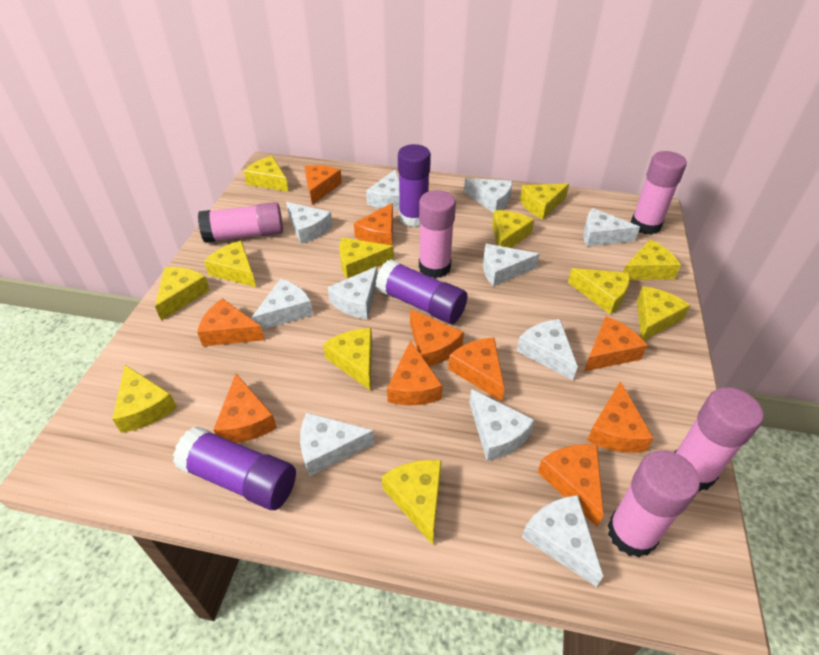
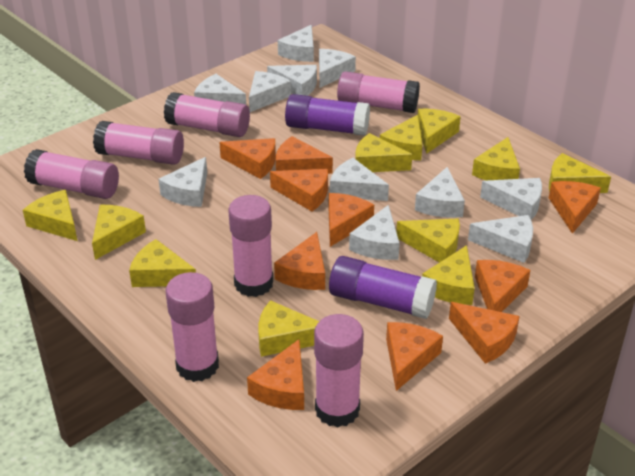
pink glue stick: [198,202,283,243] [419,190,456,278] [607,450,700,557] [630,151,687,234] [674,387,763,492] = 5 -> [24,149,119,199] [93,121,184,165] [164,92,250,137] [166,272,219,382] [228,195,273,297] [314,314,364,427] [337,71,420,113] = 7
purple glue stick: [173,426,296,510] [376,259,467,324] [398,144,431,227] = 3 -> [285,94,370,136] [329,256,437,319] = 2
yellow cheese: [112,365,177,433] [155,267,210,321] [204,241,256,287] [244,156,289,192] [323,328,372,390] [339,238,394,279] [382,460,442,545] [492,210,534,248] [520,183,569,219] [568,268,630,314] [623,239,681,280] [637,286,690,340] = 12 -> [23,190,77,241] [92,205,146,260] [129,239,196,287] [258,300,319,357] [355,133,412,172] [380,115,423,160] [396,219,460,263] [418,109,461,154] [422,245,475,305] [472,137,520,180] [549,153,611,193] = 11

